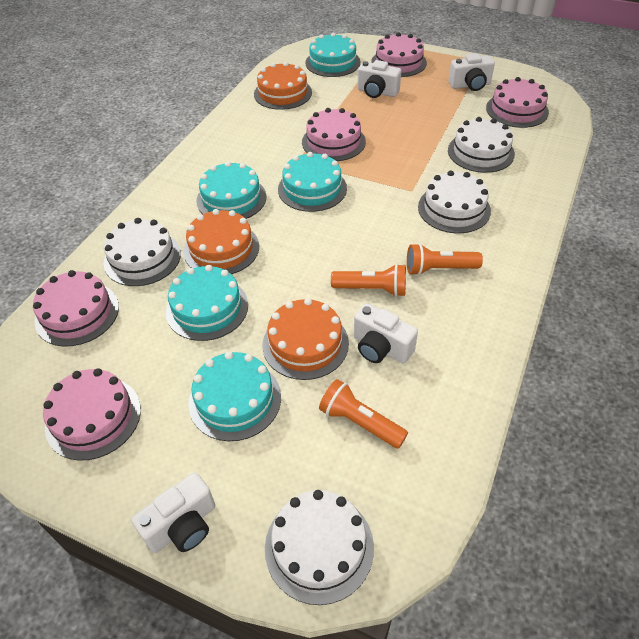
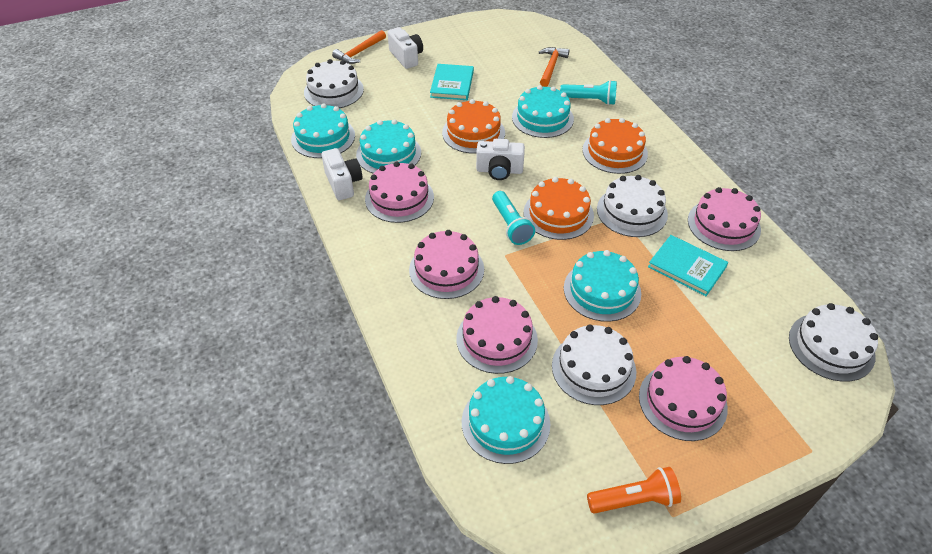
orange flashlight: [319,379,408,449] [331,264,406,297] [407,243,483,276] = 3 -> [587,467,681,514] = 1
orange hammer: none = 0 -> [332,30,386,64] [539,47,570,87] = 2
turquoise book: none = 0 -> [430,64,474,100] [648,235,728,296] = 2
turquoise flashlight: none = 0 -> [492,191,535,245] [560,80,617,105] = 2
white camera: [131,472,215,553] [354,303,418,364] [358,60,401,98] [448,53,495,91] = 4 -> [322,148,362,200] [387,27,423,69] [476,139,525,180] = 3

